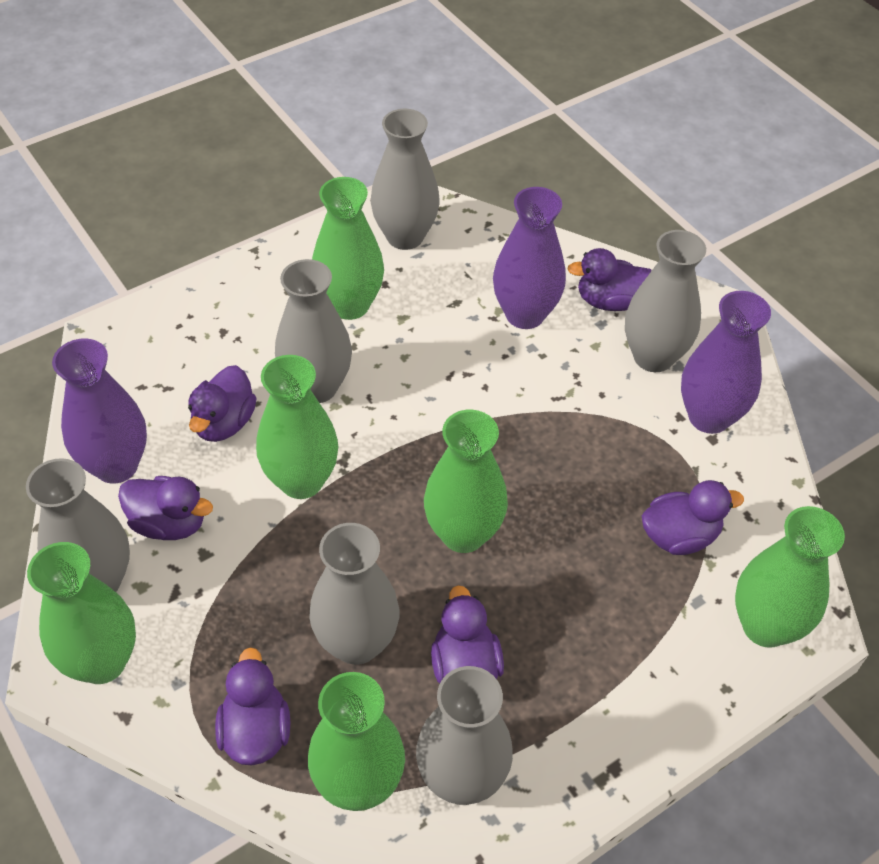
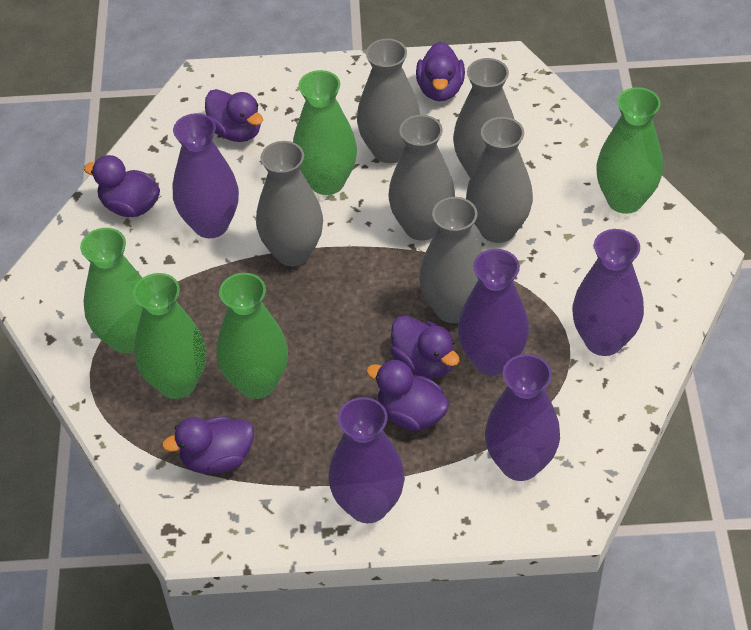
green vase: [27,542,136,684] [256,355,338,499] [308,672,405,811] [312,177,384,320] [424,410,508,553] [735,506,845,648] = 6 -> [80,228,142,353] [133,273,206,399] [216,273,288,399] [293,70,357,195] [596,87,663,214] = 5
purple vase: [52,338,147,484] [493,187,566,329] [681,291,771,434] = 3 -> [173,113,239,238] [329,397,405,523] [458,249,529,376] [485,354,560,481] [572,229,644,356] = 5

